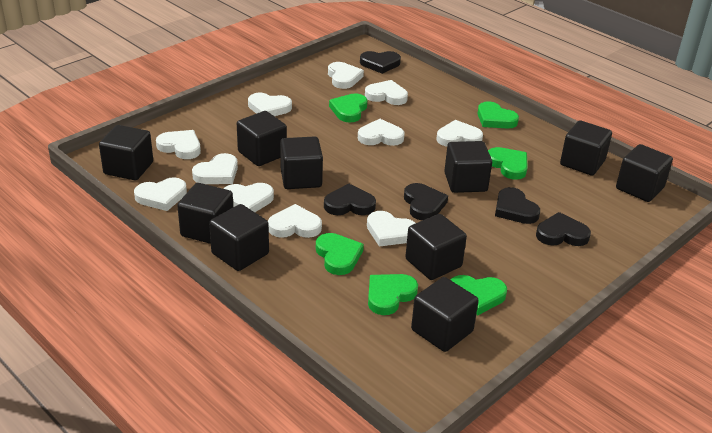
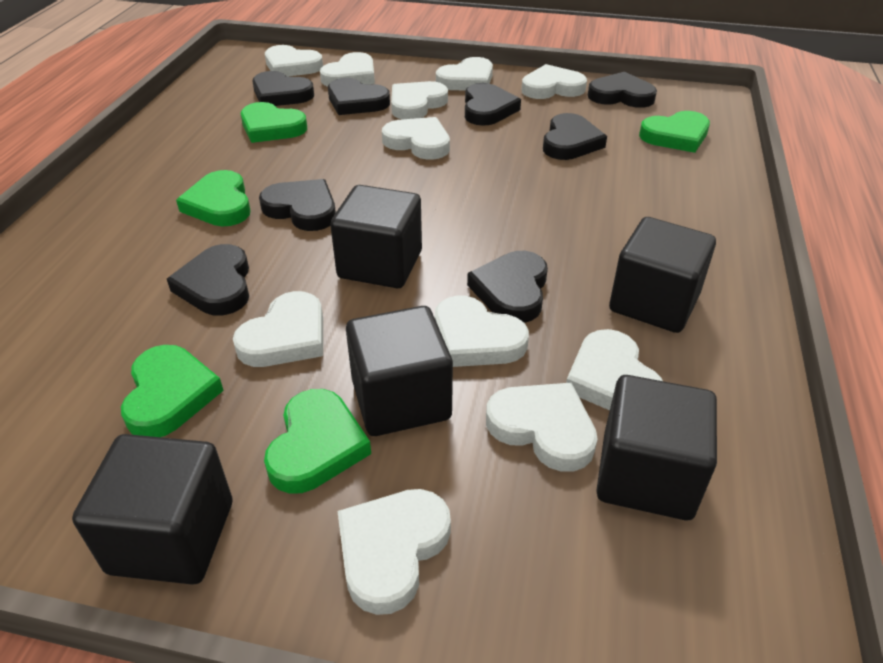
black cube: [99,125,153,180] [177,183,233,244] [209,204,269,271] [237,111,287,166] [280,136,323,189] [405,214,467,280] [411,277,479,352] [444,141,492,193] [560,120,612,176] [616,144,673,202] = 10 -> [72,434,232,585] [330,185,422,288] [346,306,453,436] [596,375,717,520] [609,217,716,333] = 5
black heart: [324,183,376,215] [360,51,401,74] [404,183,448,221] [495,187,540,224] [536,212,591,246] = 5 -> [167,244,249,315] [252,71,314,106] [259,179,336,231] [328,78,390,115] [465,83,521,126] [467,251,548,323] [543,113,607,160] [588,72,657,108] = 8
green heart: [316,233,364,275] [329,93,367,122] [368,274,418,315] [451,275,507,315] [477,101,519,129] [488,147,528,180] = 6 -> [121,345,224,437] [176,170,251,226] [241,102,307,143] [264,389,371,494] [639,111,710,153] = 5

